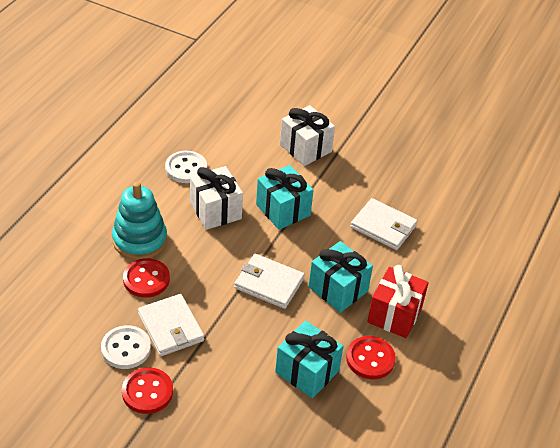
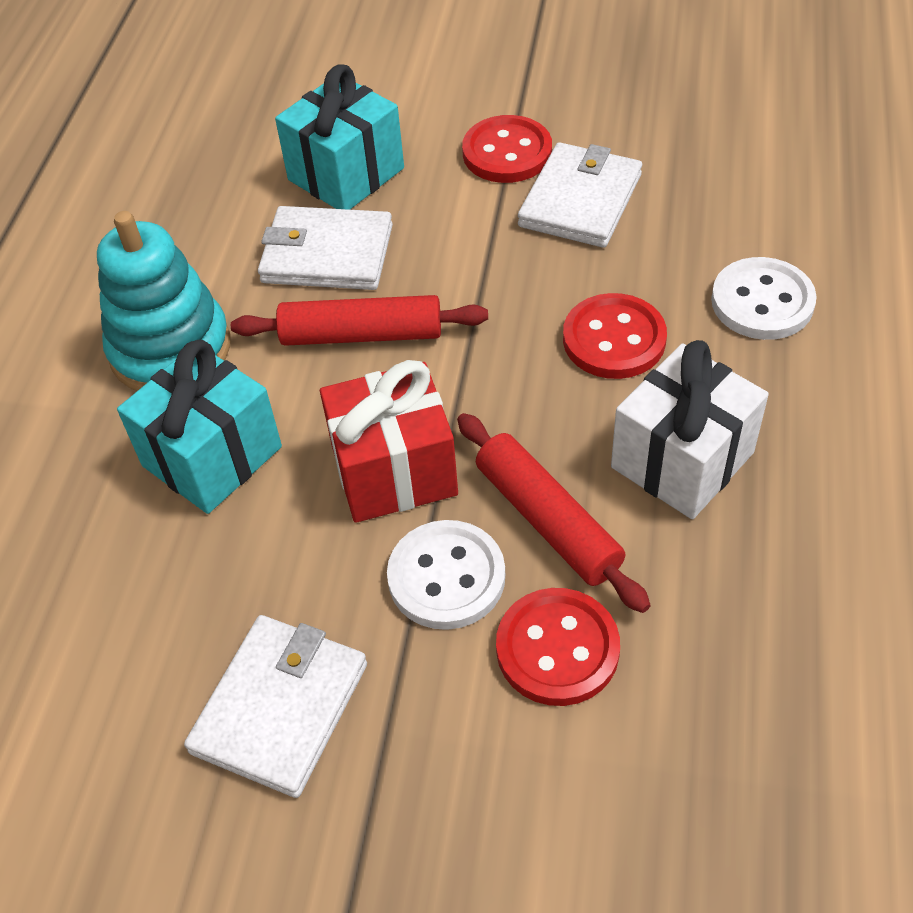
red rolling pin: none = 0 -> [231,295,488,346] [457,413,651,613] = 2
turquoise gift: [256,165,314,230] [275,321,344,398] [309,241,373,313] = 3 -> [117,340,282,514] [275,64,404,210] = 2
white gift: [190,166,243,230] [280,105,335,166] = 2 -> [611,340,769,519] = 1

